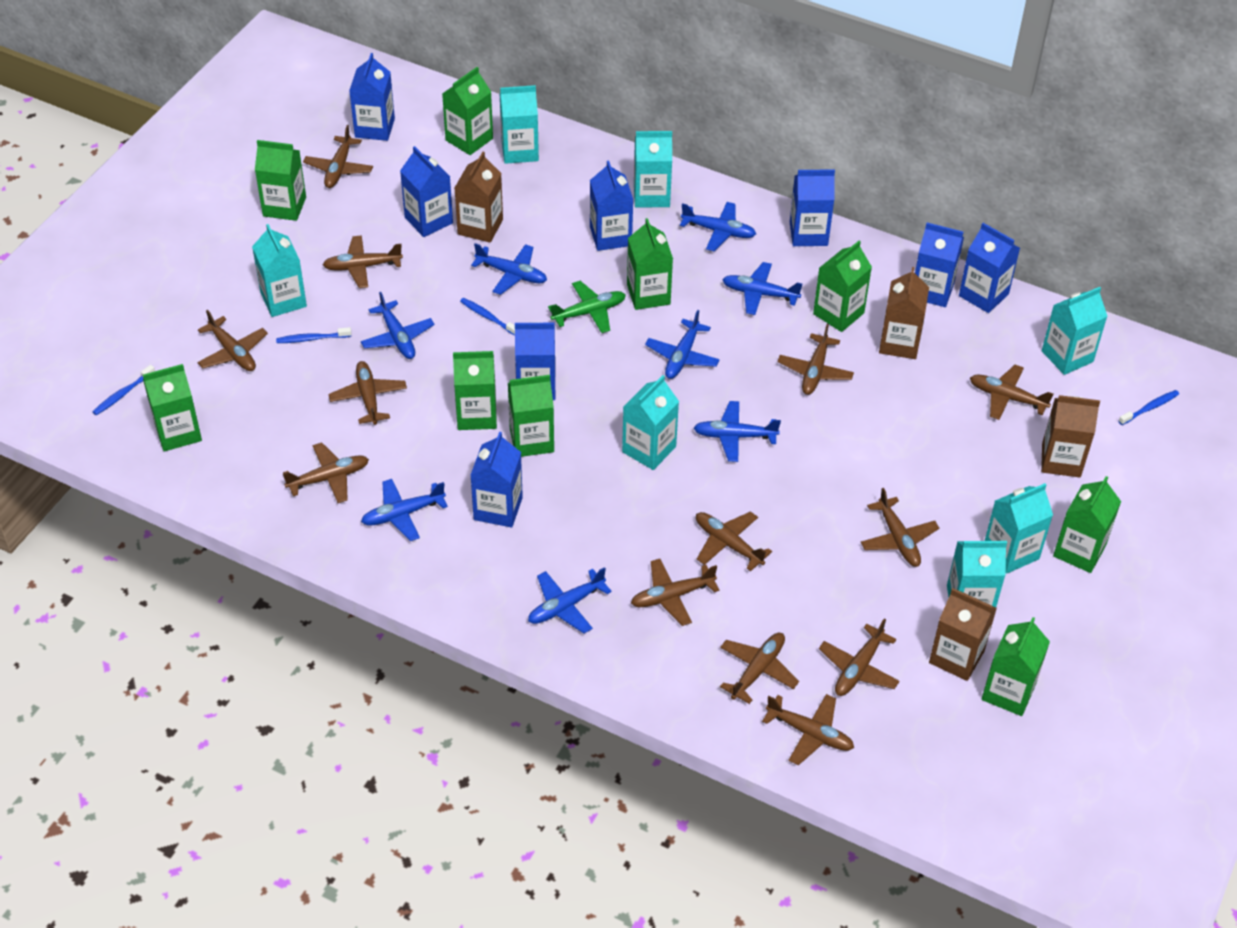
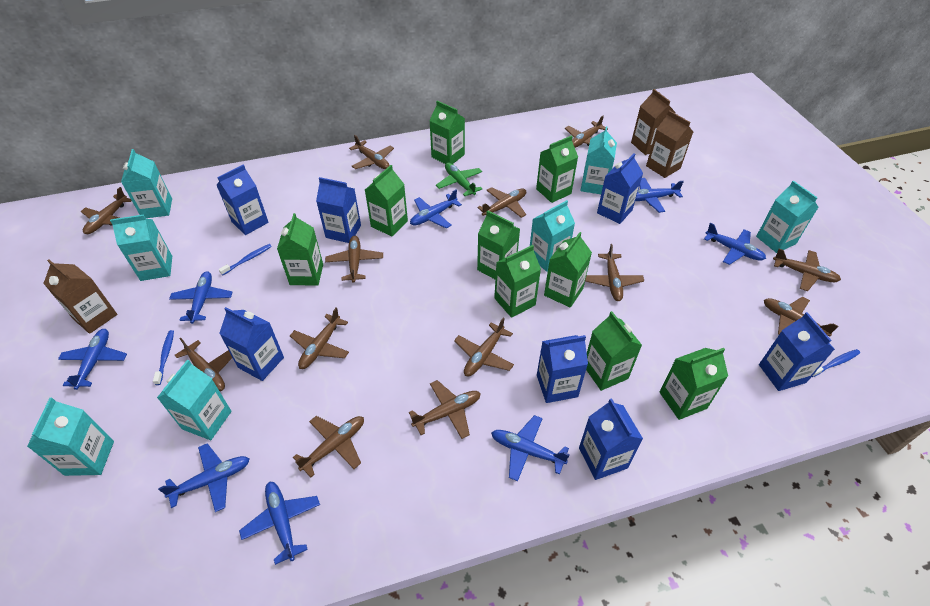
blue carton: [349,53,395,141] [400,146,453,237] [470,432,523,527] [515,322,555,400] [590,160,633,251] [790,169,835,246] [915,223,964,307] [959,223,1020,313] = 8 -> [217,165,269,235] [219,307,284,381] [316,177,361,243] [537,335,588,403] [579,398,643,480] [597,153,643,224] [759,312,835,391] = 7
blue toothbrush: [93,365,155,415] [276,327,352,343] [460,298,515,336] [1118,390,1179,425] = 4 -> [153,330,174,385] [219,244,272,275] [812,349,860,377] = 3
brown carton: [455,152,503,243] [879,267,929,359] [929,588,997,681] [1041,395,1100,477] = 4 -> [43,259,117,334] [631,89,675,155] [646,110,693,178] = 3

